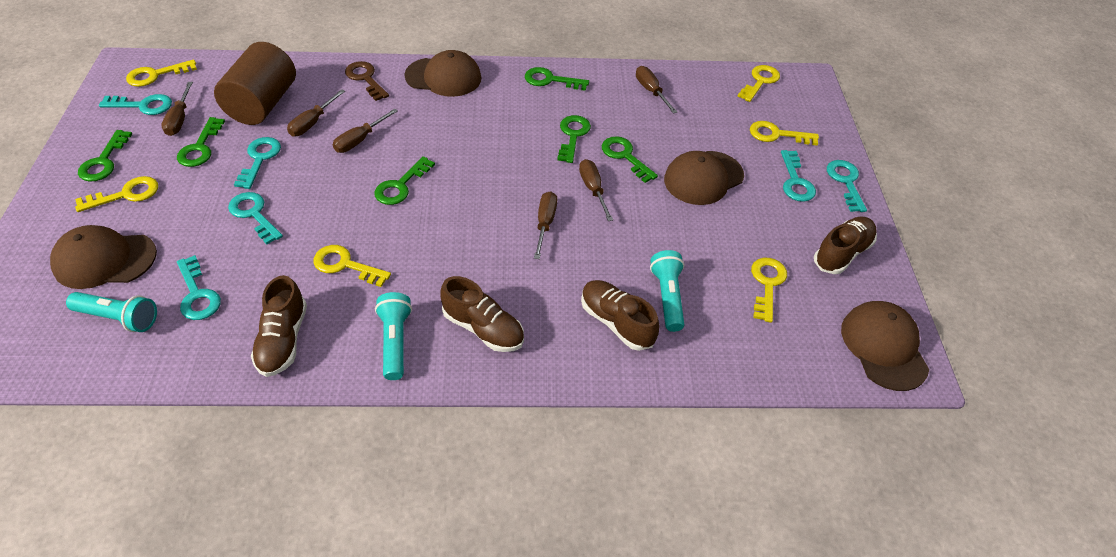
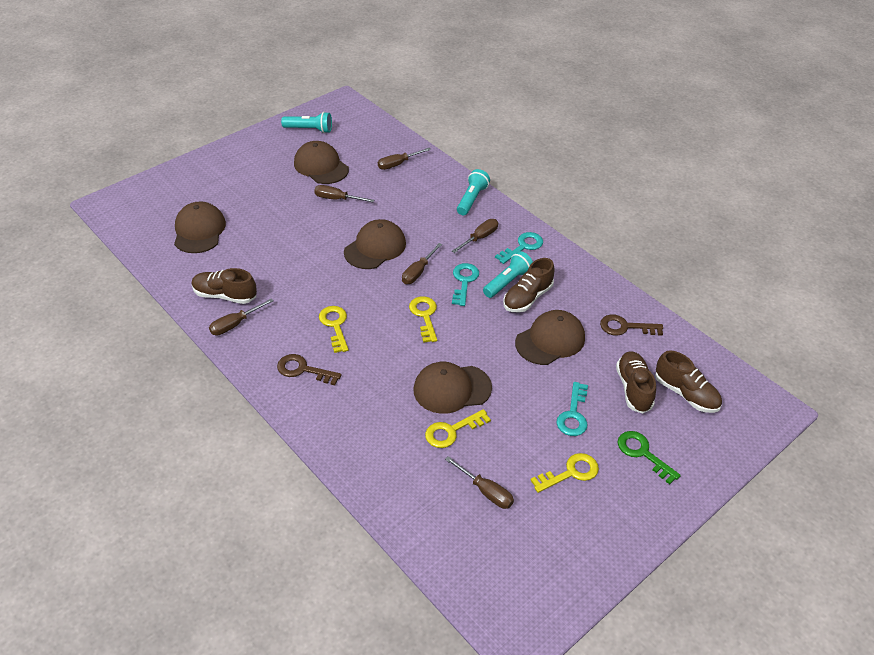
brown cap: [50,225,157,289] [404,50,482,97] [664,151,744,205] [841,301,929,391] = 4 -> [174,201,226,253] [294,141,349,184] [344,219,406,269] [414,362,492,414] [515,310,585,365] = 5
brown cylinder: [214,42,296,125] = 1 -> none = 0
brown key: [345,61,389,101] = 1 -> [277,354,342,385] [600,314,663,336] = 2
green key: [78,130,132,182] [177,117,225,167] [374,156,435,205] [525,67,589,91] [557,115,591,163] [602,136,658,183] = 6 -> [618,431,681,485] = 1
turquoise key: [99,94,172,115] [177,255,221,320] [228,192,283,244] [234,137,281,189] [781,150,816,202] [827,160,867,212] = 6 -> [452,263,479,306] [495,232,543,264] [556,382,588,436] = 3
yellow key: [75,176,158,212] [126,59,197,87] [313,245,391,287] [737,65,780,102] [750,121,819,145] [751,258,787,323] = 6 -> [319,306,349,353] [409,296,437,343] [425,409,491,448] [530,453,599,493] = 4

